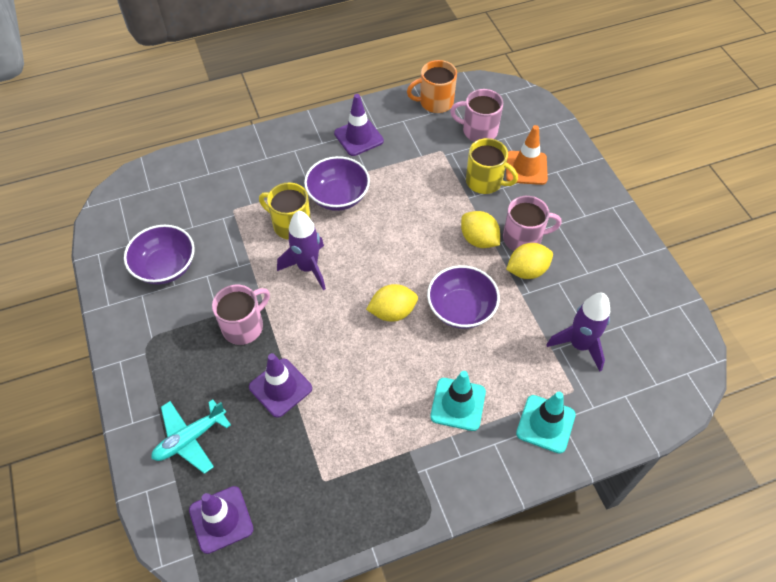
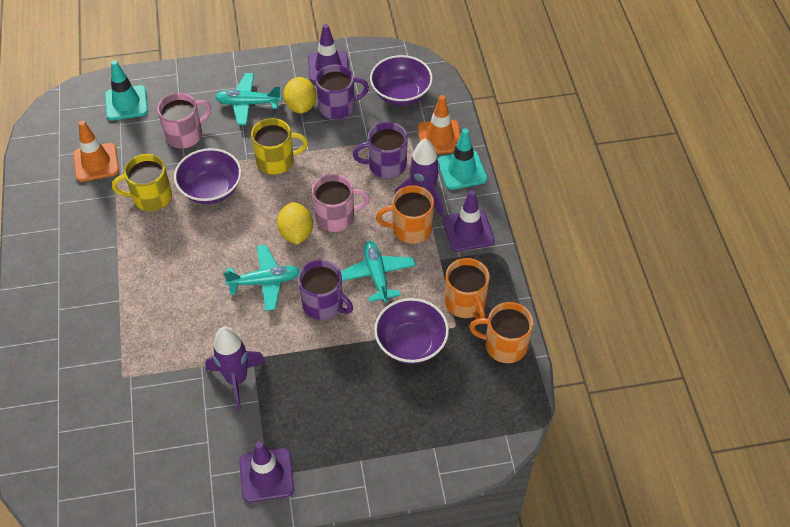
orange mug: [407,60,457,113] = 1 -> [376,185,434,244] [445,258,490,319] [469,302,533,363] = 3
orange traffic cone: [506,125,548,185] = 1 -> [73,121,119,182] [418,95,461,154] = 2
pink mug: [212,285,270,345] [450,89,503,142] [503,196,562,251] = 3 -> [157,93,211,148] [312,174,370,232] = 2
purple mug: none = 0 -> [298,260,353,320] [316,65,369,119] [353,122,408,178] = 3
turquoise plane: [151,399,231,474] = 1 -> [215,73,282,125] [223,245,300,311] [341,241,416,303] = 3
yellow lemon: [366,284,418,322] [461,211,500,248] [506,243,553,279] = 3 -> [277,202,313,245] [284,77,316,113] = 2

